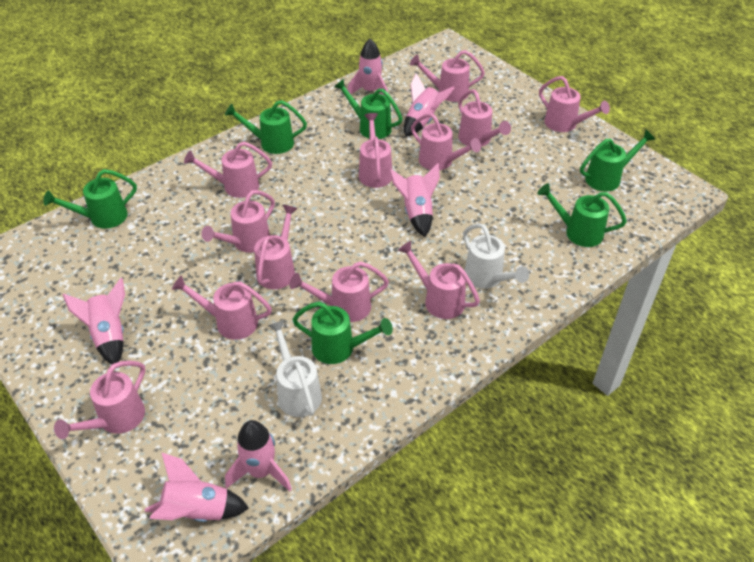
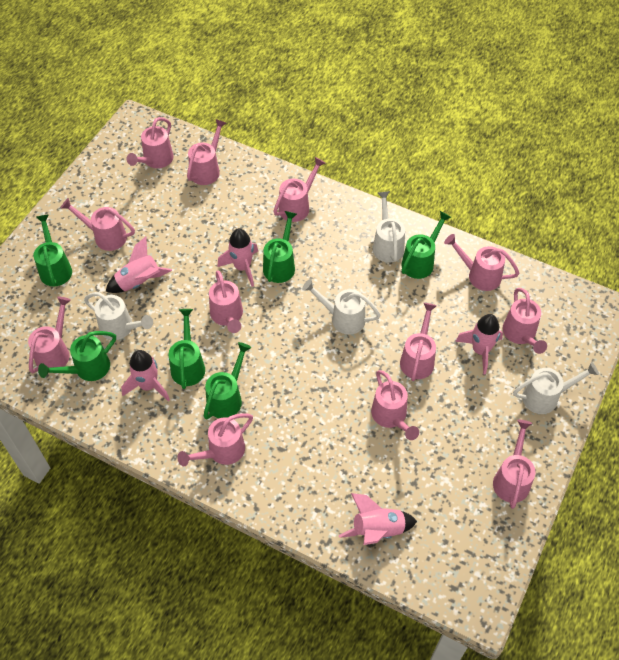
pink rocket: [63,278,125,364] [144,452,249,522] [225,420,292,491] [348,39,388,96] [389,163,440,237] [404,73,455,137] = 6 -> [105,236,172,293] [121,350,170,402] [217,228,258,287] [339,493,417,545] [455,314,503,375] = 5
white watering can: [267,320,322,417] [463,223,529,289] = 2 -> [84,292,153,340] [302,279,381,335] [373,191,405,263] [513,362,599,414] = 4

